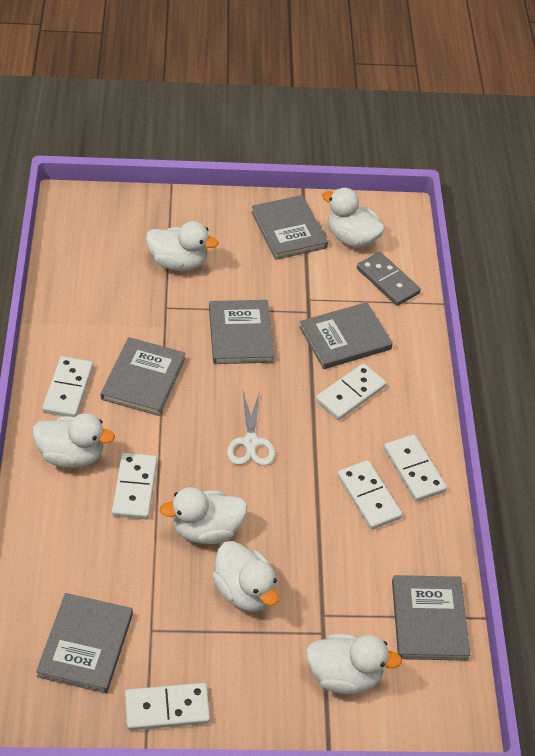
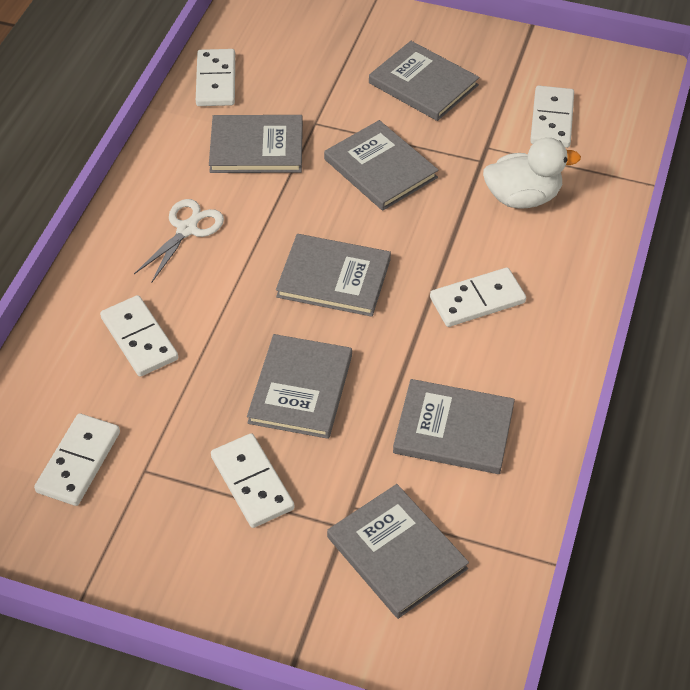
grey book: [36,593,133,693] [101,337,185,416] [209,300,274,364] [251,195,328,260] [299,302,393,369] [392,575,470,661] = 6 -> [209,115,303,173] [247,334,352,439] [276,234,391,317] [324,120,438,211] [327,484,469,619] [369,41,479,121] [393,379,515,474] = 7
grey domino: [357,252,421,306] = 1 -> none = 0
white duck: [32,413,115,468] [146,221,219,271] [160,487,247,544] [212,541,279,612] [306,634,402,694] [322,188,385,248] = 6 -> [483,137,581,209] = 1

